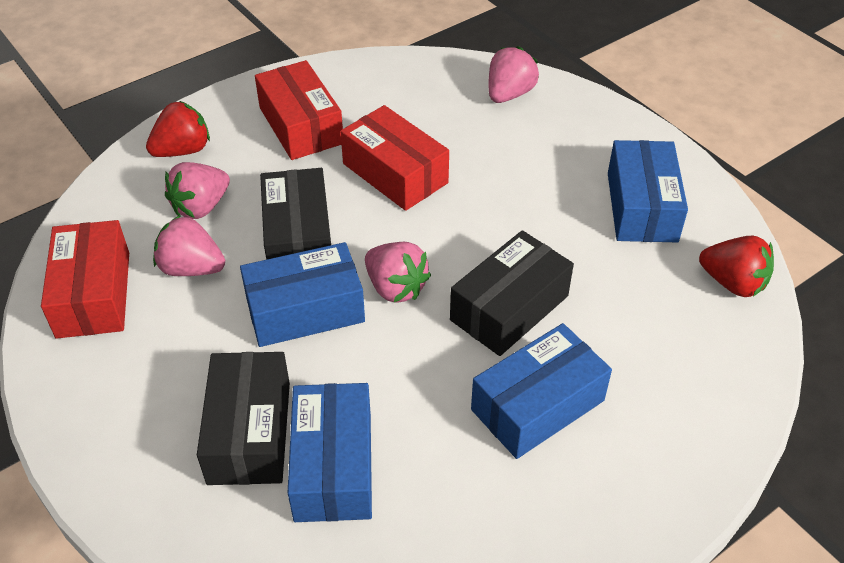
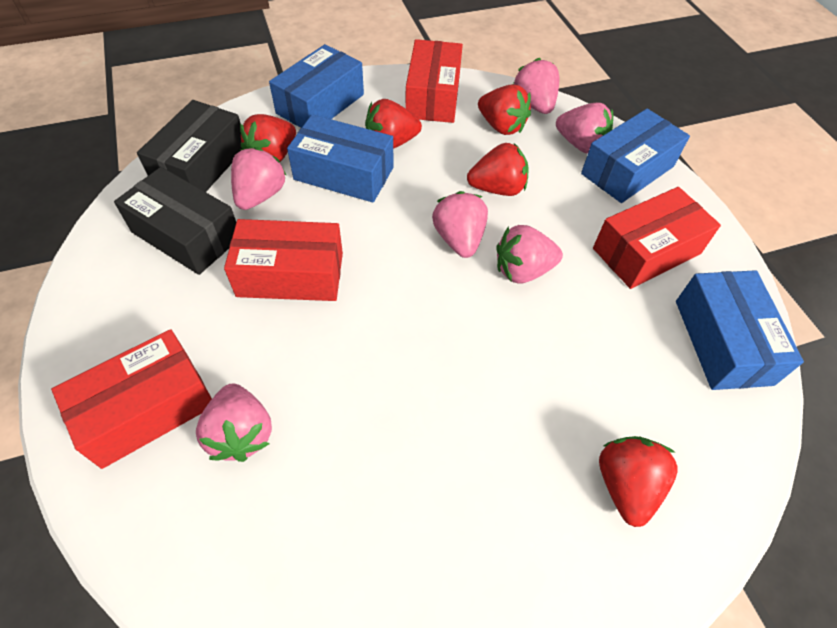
black box: [197,352,290,485] [260,168,331,260] [450,230,574,356] = 3 -> [114,167,236,275] [137,100,242,192] = 2
pink strawberry: [153,215,225,276] [165,162,230,219] [365,242,431,303] [488,46,539,103] = 4 -> [196,383,272,462] [231,147,287,210] [432,191,488,258] [496,225,563,284] [513,58,559,114] [556,102,613,154] = 6
red box: [41,220,129,339] [255,60,343,160] [340,105,449,211] = 3 -> [51,329,212,469] [224,219,343,301] [405,39,463,123] [593,187,721,289] = 4
red strawberry: [146,101,210,157] [699,236,774,297] = 2 -> [240,114,296,162] [365,99,422,149] [467,143,529,196] [478,85,531,135] [599,436,678,527] = 5

